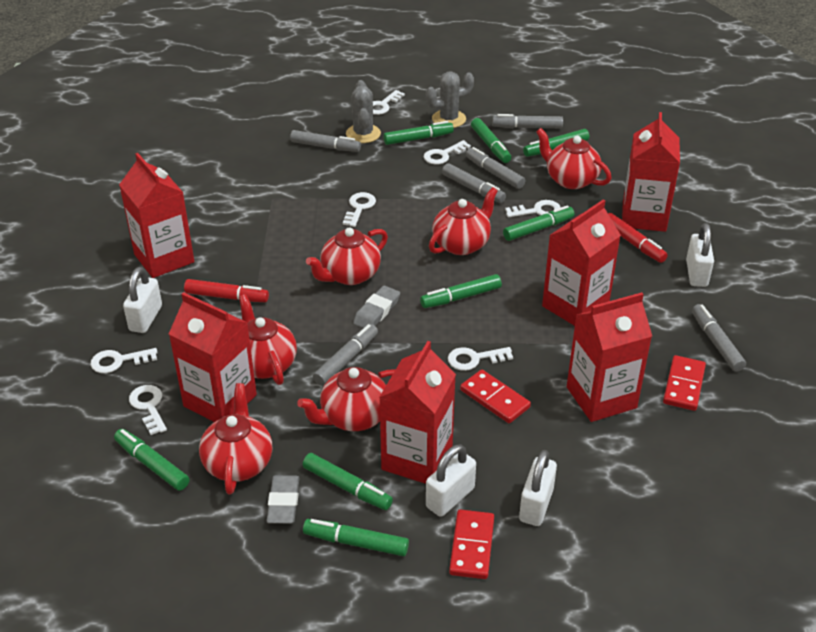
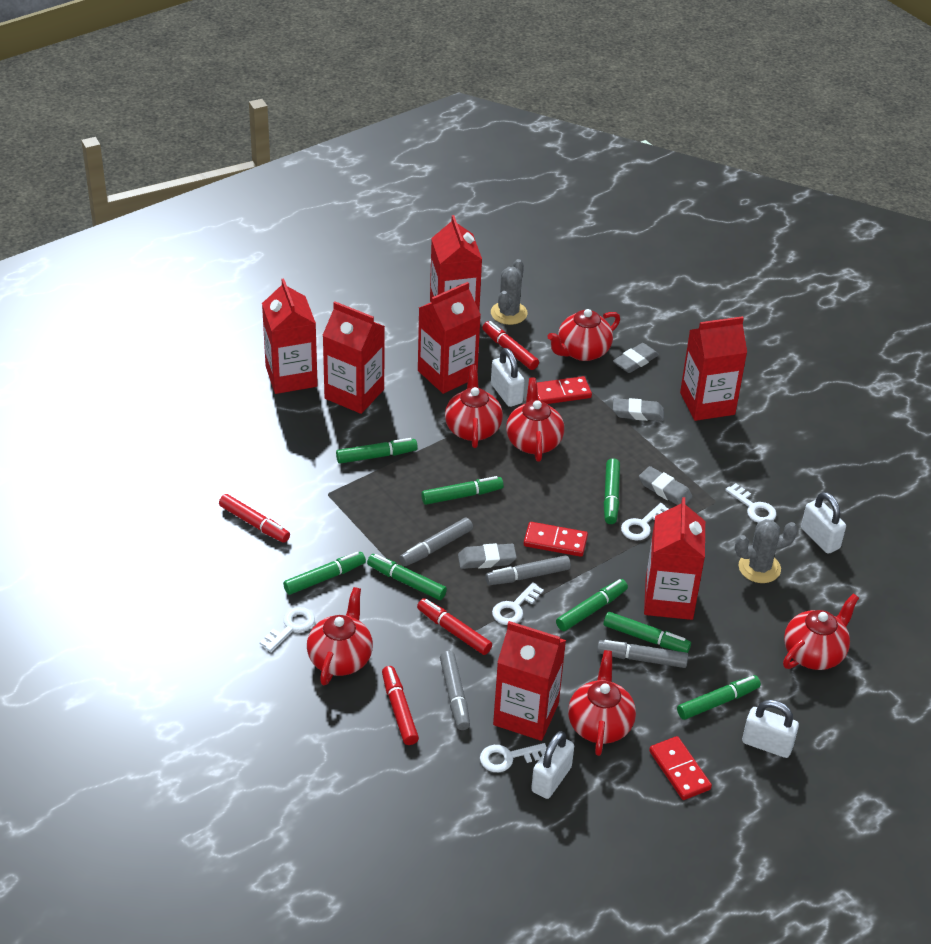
grey eraser: [267,475,299,524] [353,286,400,328] = 2 -> [458,543,517,569] [613,343,659,373] [613,398,664,421] [639,466,693,505] = 4
grey marker: [290,130,361,152] [313,324,378,386] [442,163,506,203] [466,147,525,189] [492,114,563,128] [692,304,746,372] = 6 -> [399,518,473,566] [440,651,470,730] [485,555,571,585] [597,640,688,668] = 4
red carton: [119,153,194,278] [169,292,257,422] [379,341,456,484] [542,200,621,326] [567,292,652,422] [622,112,680,232] = 6 -> [262,278,318,394] [322,301,385,414] [418,282,481,394] [430,215,482,309] [493,621,566,741] [644,497,705,620] [680,316,747,421] = 7
red marker: [184,279,269,302] [608,213,668,263] = 2 -> [219,494,290,543] [382,666,419,745] [417,598,492,655] [482,321,539,370] = 4
white key: [90,348,158,373] [129,385,167,435] [343,192,376,227] [373,90,405,115] [424,140,471,165] [448,347,513,371] [505,200,561,217] = 7 -> [260,607,315,652] [480,743,547,772] [492,582,544,625] [621,503,669,541] [725,483,777,523] = 5

